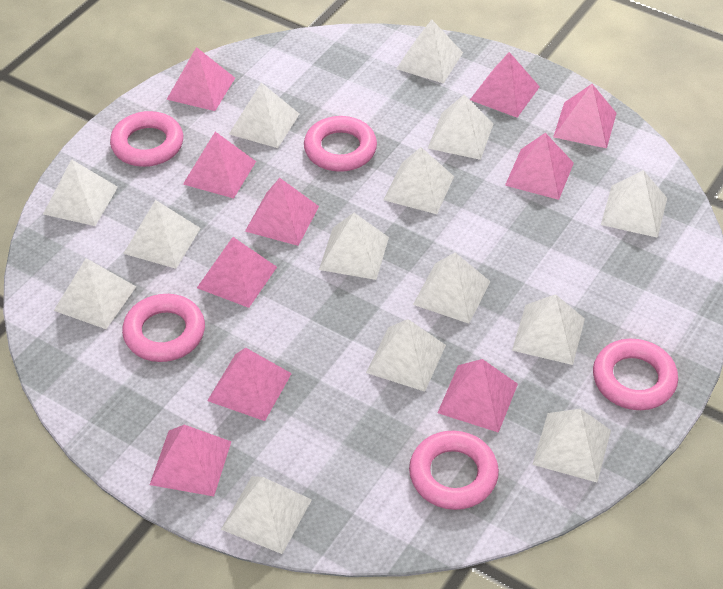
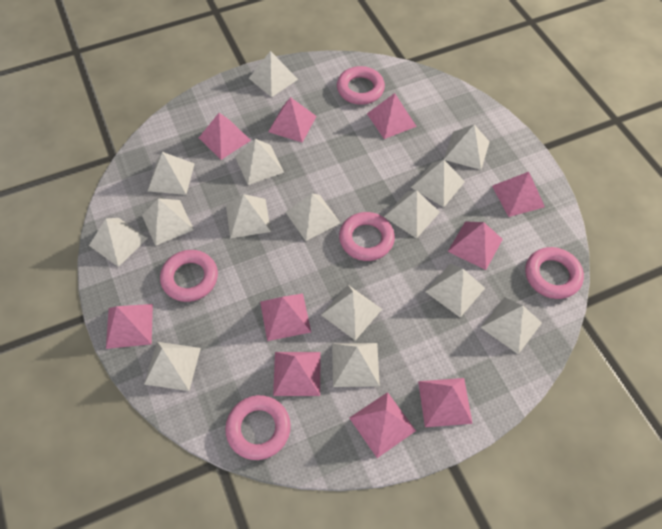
white pyramid: [43,159,118,226] [54,258,136,329] [123,200,201,269] [221,476,312,554] [229,83,299,148] [319,213,389,280] [366,319,446,392] [384,147,454,214] [396,20,463,84] [413,253,490,324] [428,95,493,160] [512,294,585,365] [532,409,611,482] [601,170,667,238] = 14 -> [89,218,148,267] [142,198,194,246] [144,342,201,391] [148,152,195,195] [226,194,271,238] [235,139,284,185] [249,51,298,97] [286,194,340,241] [321,285,382,341] [332,343,380,387] [384,190,440,239] [411,160,465,207] [425,263,485,317] [444,125,490,170] [480,297,542,354] = 15

